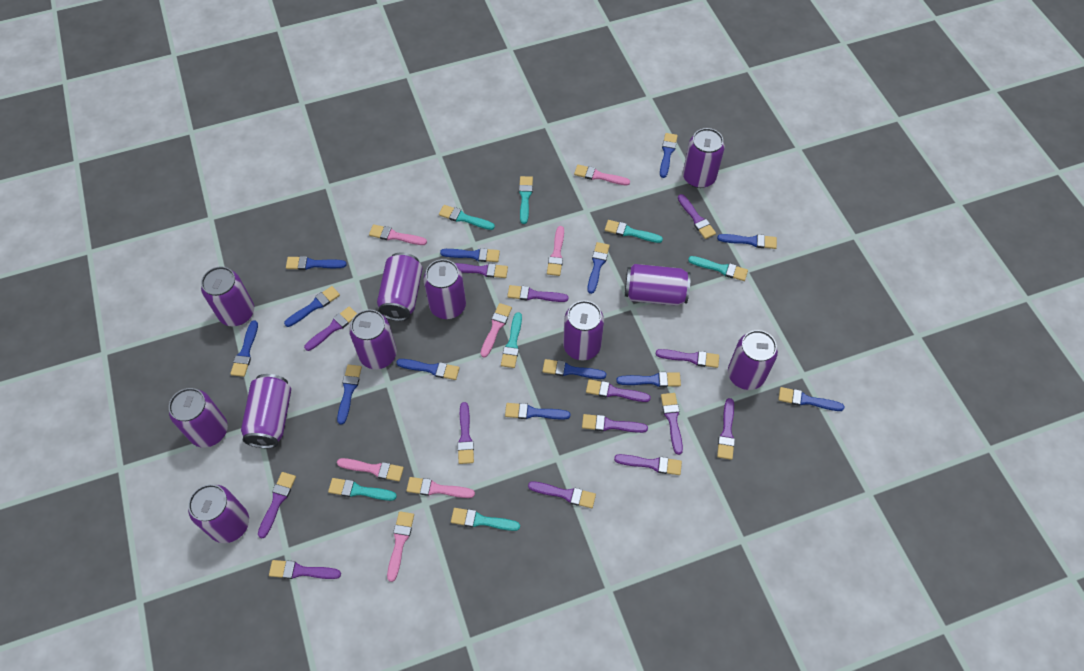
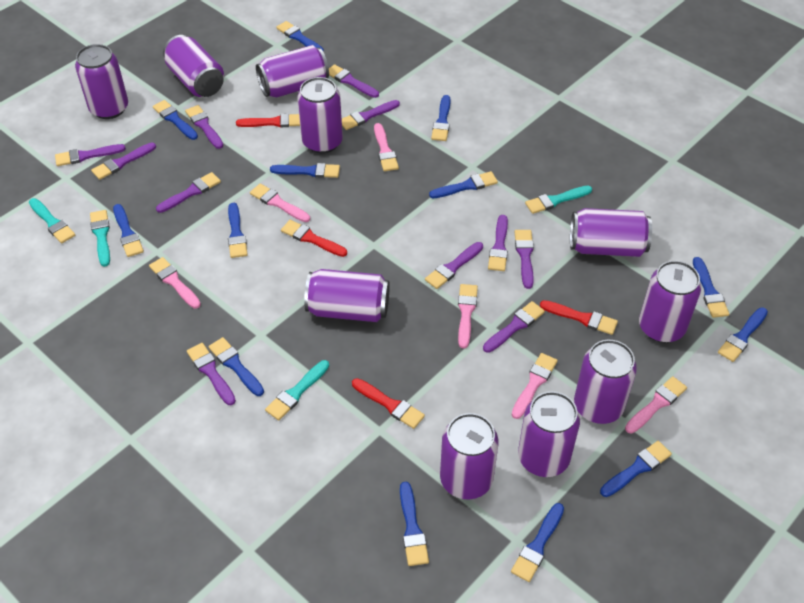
pink brush: [337,458,404,481] [369,224,427,245] [387,511,414,582] [406,477,475,498] [480,303,512,358] [547,226,564,276] [574,165,630,185] = 7 -> [149,257,201,309] [250,184,310,222] [374,123,399,171] [458,284,478,349] [512,353,558,419] [625,376,687,433] = 6
purple brush: [258,472,296,538] [269,560,341,579] [304,306,357,351] [454,263,508,278] [457,402,474,464] [507,285,569,302] [528,481,596,508] [582,414,648,433] [586,379,651,402] [614,454,682,475] [656,349,719,368] [661,393,683,455] [678,194,716,239] [717,398,735,460] = 14 -> [55,144,126,166] [91,142,156,180] [156,172,221,213] [185,105,223,149] [187,343,236,405] [329,64,379,98] [342,100,400,130] [425,242,483,289] [483,301,545,353] [488,215,508,271] [515,230,534,289] = 11
purple can: [169,388,228,448] [188,484,249,543] [201,266,254,326] [241,374,291,448] [349,310,397,369] [377,252,423,321] [423,259,466,319] [563,301,604,360] [625,264,691,306] [683,128,725,188] [728,330,778,390] = 11 -> [75,44,128,119] [163,35,224,97] [256,45,329,98] [297,77,343,153] [304,269,390,322] [440,413,499,499] [518,391,580,477] [570,208,652,257] [574,340,637,424] [639,261,701,343] = 10
red brush: none = 0 -> [236,113,300,127] [281,220,347,257] [352,378,425,429] [540,300,618,335] = 4
turquoise brush: [328,478,397,501] [439,205,495,230] [451,508,520,531] [501,312,522,368] [519,176,533,224] [605,220,663,243] [688,256,748,281] = 7 -> [29,198,75,243] [90,210,110,267] [265,360,329,420] [525,186,592,214] = 4

